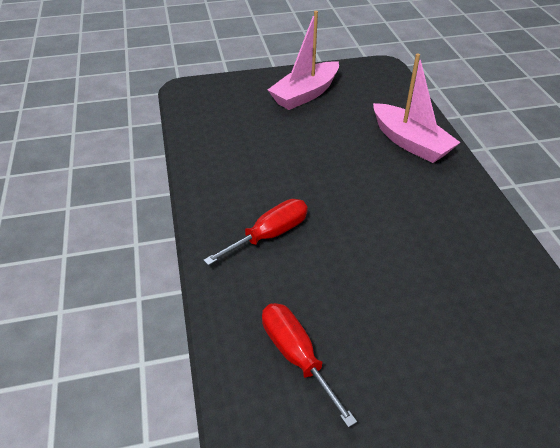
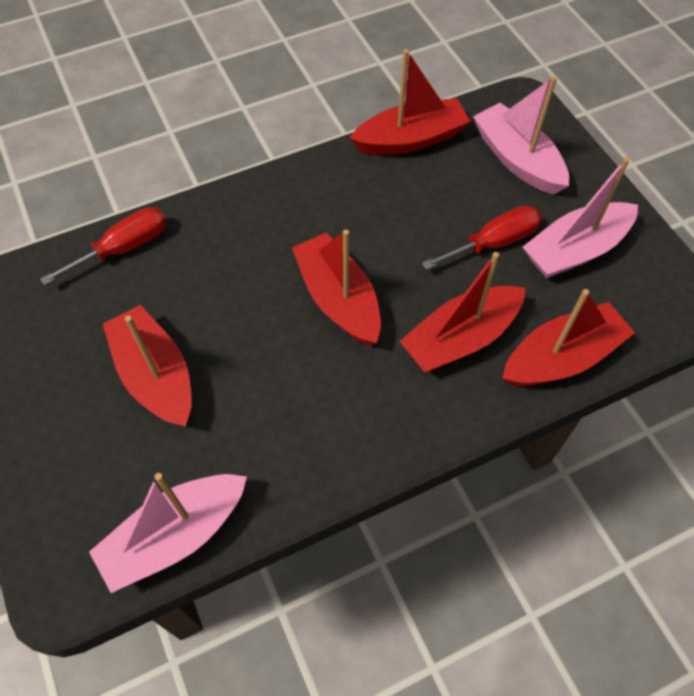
pink boat: [268,11,339,110] [373,53,461,163] = 2 -> [89,473,247,593] [473,76,569,195] [523,157,638,278] = 3
red boat: none = 0 -> [103,305,192,426] [292,230,381,346] [350,49,471,155] [400,252,525,372] [502,289,635,386] = 5

